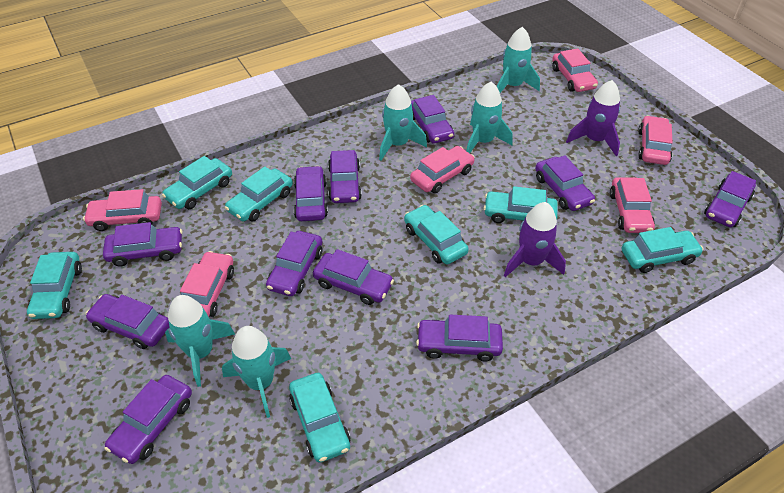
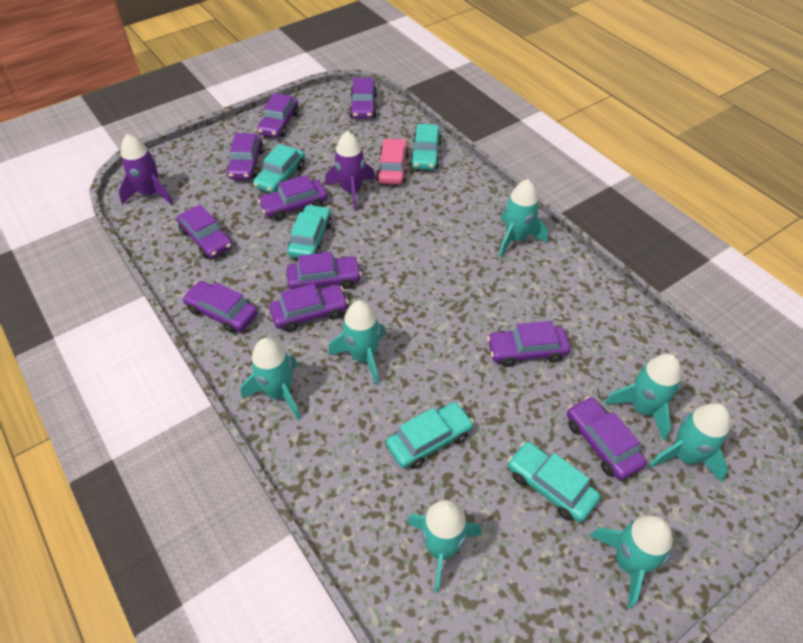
pink car: [83,189,162,231] [180,251,234,317] [410,146,475,193] [552,48,598,92] [610,177,655,233] [638,116,673,165] = 6 -> [376,138,409,185] = 1
purple car: [86,294,170,349] [103,222,182,267] [105,375,192,464] [266,231,322,296] [294,166,328,221] [313,249,394,305] [328,150,362,203] [411,95,454,143] [416,314,503,361] [535,155,595,211] [704,171,756,227] = 11 -> [177,204,233,258] [182,281,258,333] [227,133,264,180] [257,93,299,138] [258,175,328,221] [269,283,349,332] [286,252,362,290] [349,78,377,119] [487,321,570,367] [567,396,647,480] = 10
turquoise car: [27,252,82,319] [162,156,232,209] [225,166,293,222] [289,373,350,463] [404,205,469,265] [484,186,558,223] [622,227,703,273] = 7 -> [253,144,305,193] [287,204,332,258] [386,402,474,469] [410,124,442,170] [508,442,600,522] = 5
turquoise rocket: [165,295,235,387] [222,326,291,418] [379,84,427,161] [466,82,513,153] [497,27,540,93] = 5 -> [241,338,300,419] [328,300,386,385] [407,500,482,593] [499,179,548,257] [590,516,673,609] [604,354,681,441] [649,403,730,482] = 7

